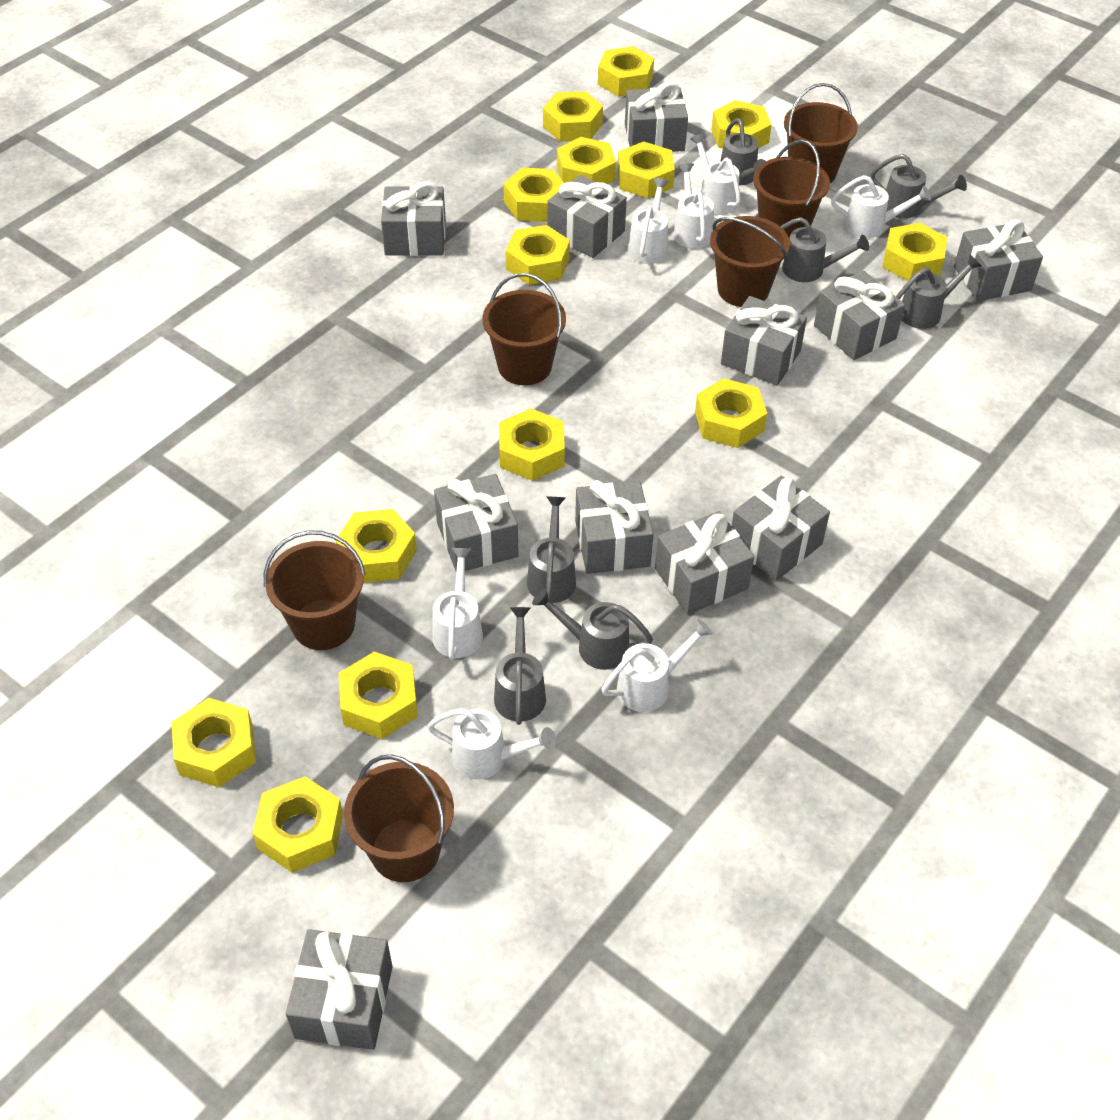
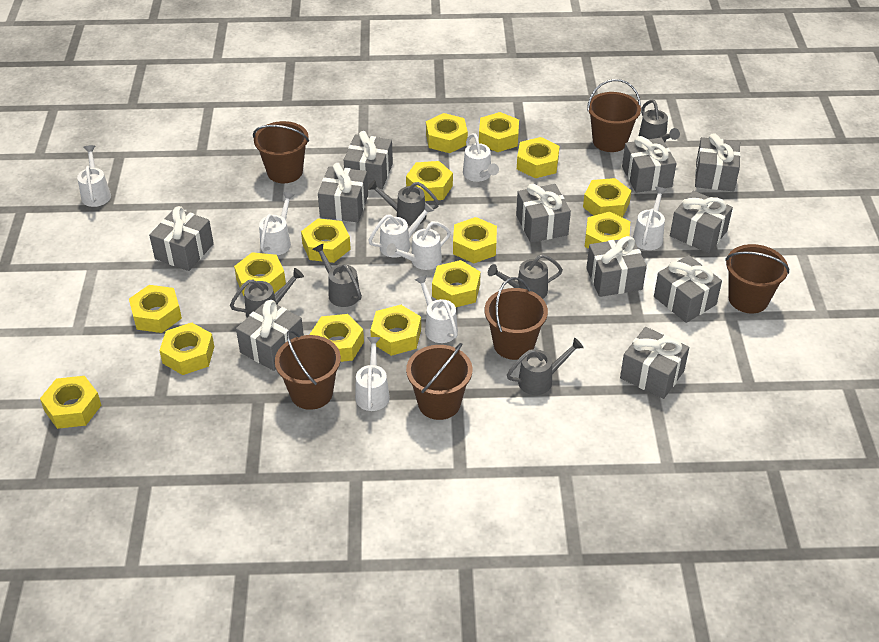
grey watering can: [494,607,546,725] [527,496,576,603] [532,588,653,670] [720,118,766,186] [780,217,869,282] [871,154,967,218] [896,255,982,329] = 7 -> [230,268,304,318] [313,243,362,307] [368,180,439,226] [488,254,563,299] [507,338,584,395] [639,100,680,142] = 6
white watering can: [427,708,556,780] [432,548,483,659] [602,619,713,712] [628,178,669,264] [673,163,714,249] [690,133,741,215] [831,175,931,238] = 7 -> [77,145,111,207] [259,192,294,255] [355,337,390,411] [368,203,434,258] [386,221,451,270] [415,275,458,343] [463,133,499,182] [633,187,667,250] = 8
yellow nut: [172,698,256,788] [252,776,343,873] [336,509,417,583] [339,652,418,739] [499,408,565,481] [504,168,564,222] [506,225,570,285] [543,91,603,142] [557,137,616,184] [598,46,654,97] [617,142,675,198] [695,378,767,448] [711,100,772,149] [883,223,947,281] = 14 -> [40,376,101,429] [129,285,182,333] [159,323,214,375] [234,252,286,296] [301,218,351,263] [309,314,364,362] [370,305,421,356] [406,161,453,201] [426,113,468,153] [432,260,481,307] [453,217,497,263] [479,112,519,152] [517,137,560,178] [583,178,632,218] [585,212,630,249] = 15

